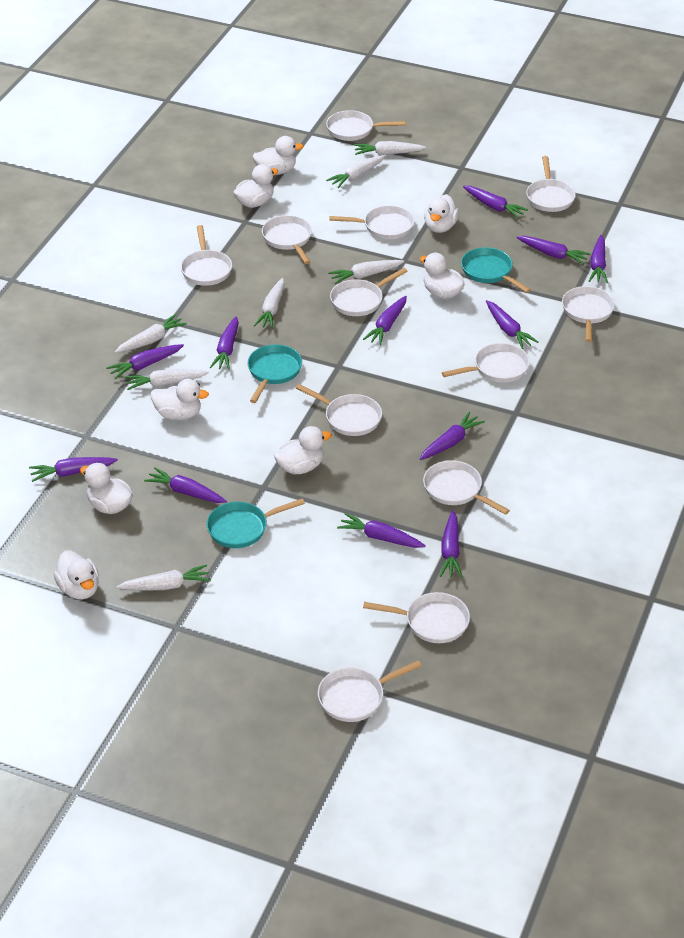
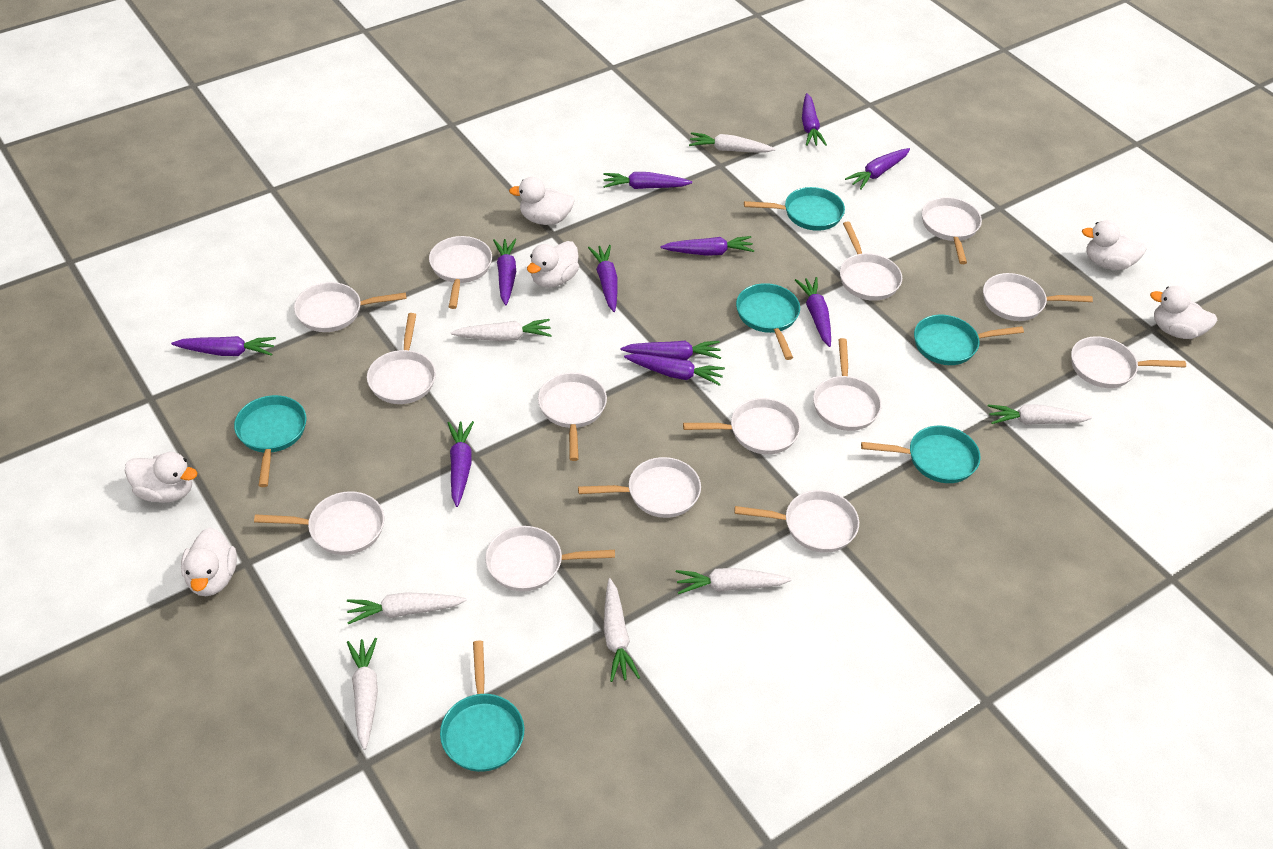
purple carrot: [29,457,118,482] [106,344,184,379] [144,467,227,503] [210,316,239,370] [337,513,426,548] [363,296,407,345] [419,412,485,460] [440,510,463,578] [463,186,528,219] [486,300,538,349] [516,236,590,264] [589,235,608,283] = 12 -> [171,336,276,356] [448,421,474,507] [493,239,516,305] [588,245,618,312] [603,172,692,189] [621,341,721,360] [624,354,725,386] [661,236,755,256] [795,277,831,347] [802,93,827,146] [845,148,910,190] = 11
turquoise pan: [207,498,305,548] [248,344,302,403] [461,247,531,293] = 3 -> [234,395,307,487] [440,640,524,772] [736,283,800,360] [744,187,845,231] [861,426,981,483] [914,315,1024,365] = 6
white duck: [54,551,99,600] [80,463,133,514] [151,379,209,420] [233,164,278,208] [252,136,303,175] [274,426,332,474] [420,253,465,299] [424,194,459,233] = 8 -> [125,452,197,503] [181,528,237,596] [509,177,575,225] [527,241,579,288] [1082,220,1147,270] [1150,286,1218,339] = 6
white pan: [181,225,232,286] [262,215,312,264] [296,384,382,436] [318,660,422,722] [326,110,406,141] [329,205,415,239] [330,268,408,316] [363,592,470,643] [423,460,510,515] [442,343,530,383] [526,156,576,212] [562,286,615,342] = 12 -> [254,491,384,555] [294,282,407,332] [367,313,436,404] [429,236,492,309] [485,526,615,591] [538,373,607,461] [578,457,701,518] [683,398,801,454] [734,490,859,553] [813,338,882,431] [840,222,902,301] [922,197,982,264] [983,273,1093,321] [1071,336,1186,388] = 14

